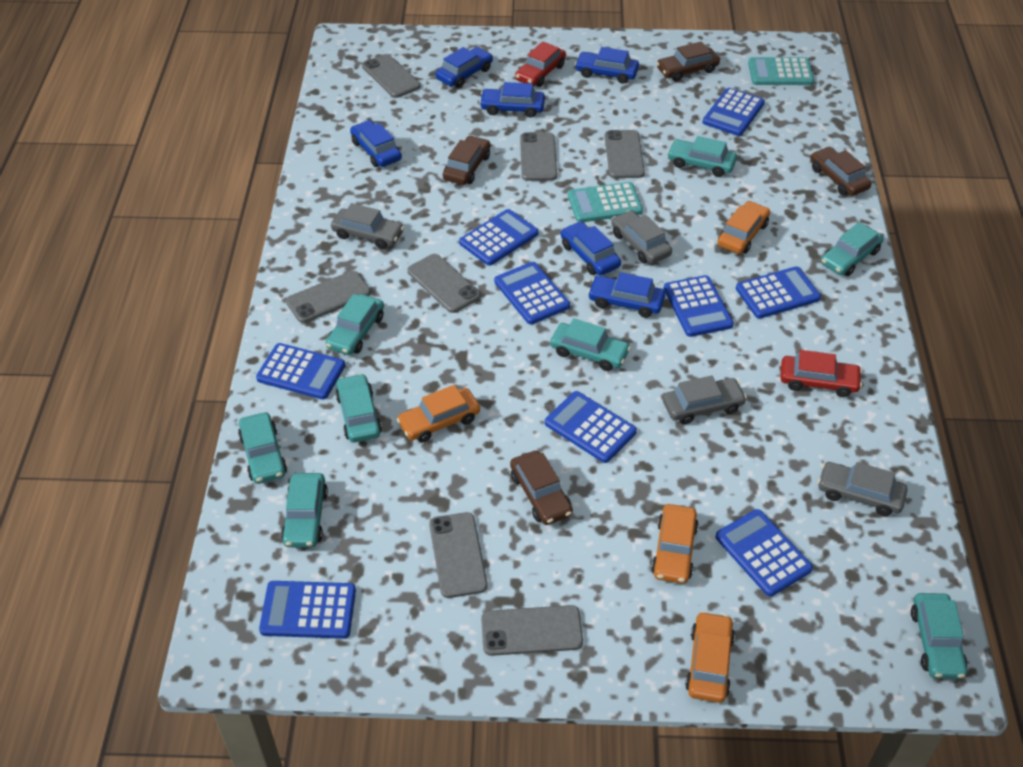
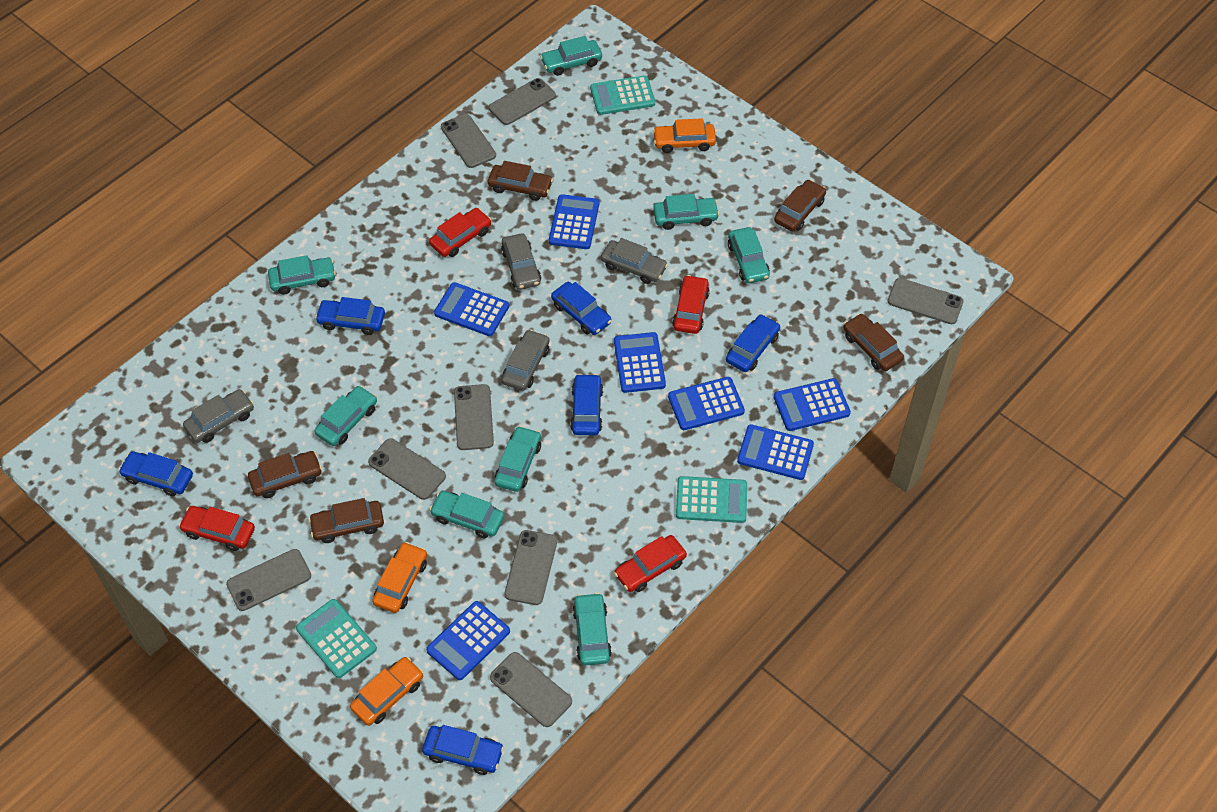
blue calculator: [256,343,345,400] [259,581,356,639] [459,209,539,266] [494,262,570,324] [545,391,637,463] [664,275,734,337] [703,88,765,136] [715,509,813,596] [736,266,821,319] = 9 -> [426,601,510,680] [434,282,509,336] [549,194,599,249] [614,332,666,393] [668,377,745,430] [737,424,814,480] [774,378,851,431] = 7
brown car: [443,135,490,185] [510,451,573,525] [656,41,720,82] [810,147,872,196] = 4 -> [248,451,322,498] [308,498,384,543] [488,161,553,201] [774,179,826,232] [843,313,904,371] = 5
grey phone: [286,271,371,323] [362,54,421,98] [408,254,481,313] [429,512,487,598] [481,605,583,656] [520,132,557,181] [605,130,645,178] = 7 -> [226,549,311,611] [368,438,446,500] [441,114,496,168] [454,384,494,450] [489,78,556,125] [490,652,572,727] [505,530,557,605] [888,278,964,324] = 8
orange car: [397,385,480,443] [651,504,699,584] [685,611,735,703] [717,201,770,254] = 4 -> [350,657,423,726] [372,542,427,613] [653,118,716,153] = 3
red car: [515,41,566,87] [780,350,862,397] = 2 -> [179,506,255,551] [429,208,491,257] [614,535,687,592] [672,275,710,334] = 4
turquoise calculator: [568,182,643,222] [748,57,814,85] = 2 -> [296,599,377,678] [590,75,655,115] [676,476,747,523] = 3

